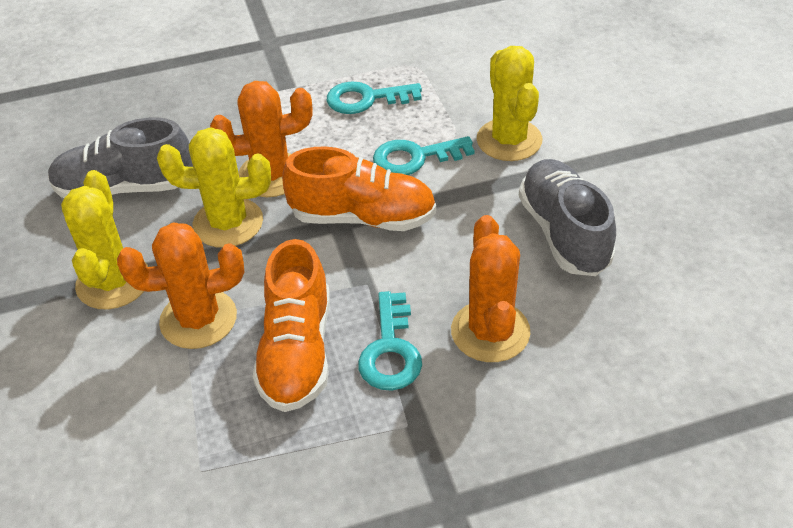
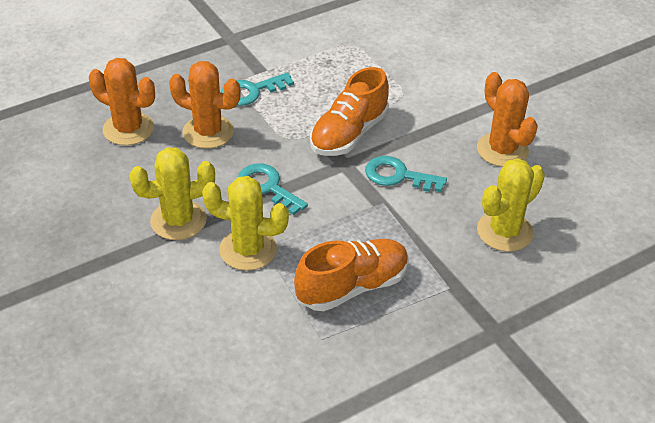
grey shoe: [48,117,193,198] [519,159,616,276] = 2 -> none = 0

